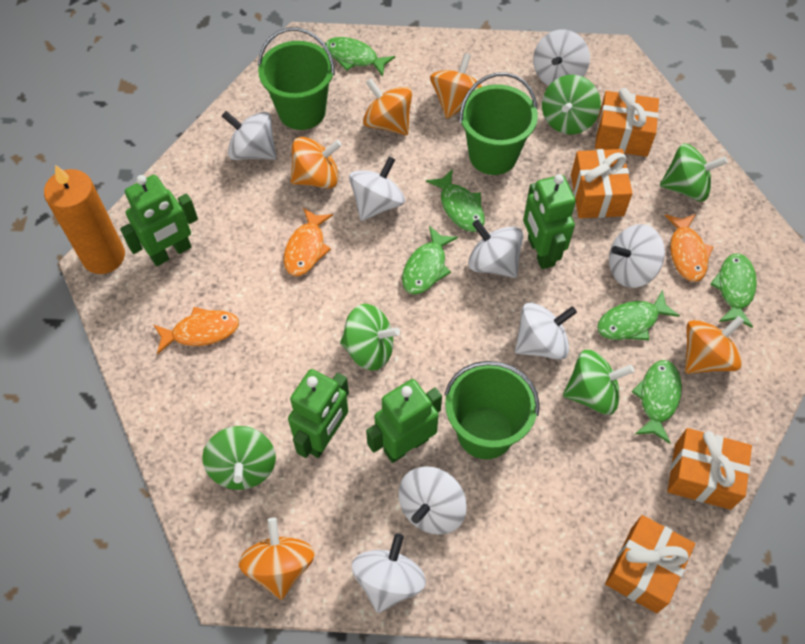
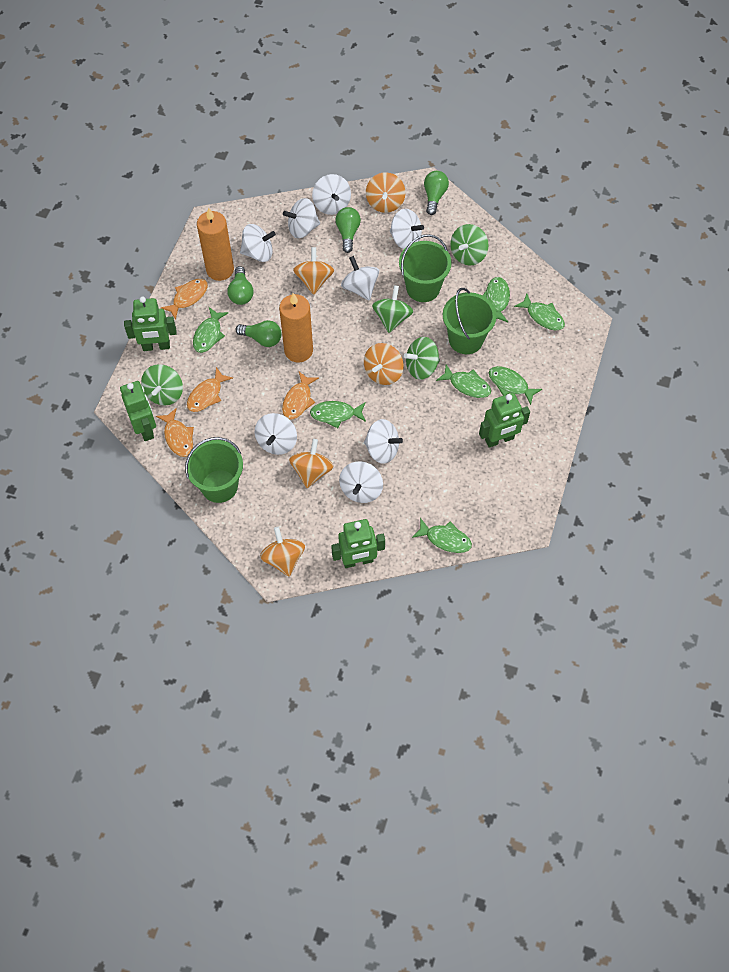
green fish: [325,37,395,76] [402,226,458,295] [426,169,485,232] [597,290,680,340] [632,360,682,444] [710,253,757,328] = 6 -> [193,307,228,353] [310,401,366,428] [412,518,472,553] [436,364,491,398] [483,277,510,322] [489,366,542,405] [514,294,565,331] = 7
green light bulb: none = 0 -> [227,266,253,305] [236,320,282,347] [335,207,361,253] [424,171,449,215] = 4
green spinning top: [202,426,276,490] [340,304,400,371] [542,75,601,134] [563,350,634,415] [660,144,728,201] = 5 -> [141,364,183,405] [372,285,413,333] [404,337,440,380] [450,224,489,266] = 4
orange candle: [44,165,125,274] = 1 -> [197,208,234,281] [279,293,313,362] = 2
orange fish: [154,307,239,355] [284,208,333,276] [665,214,713,282] = 3 -> [156,408,194,457] [161,279,208,320] [187,367,233,412] [282,372,319,420] = 4
orange gift: [571,149,633,218] [595,88,659,157] [605,515,695,613] [667,428,752,510] = 4 -> none = 0

